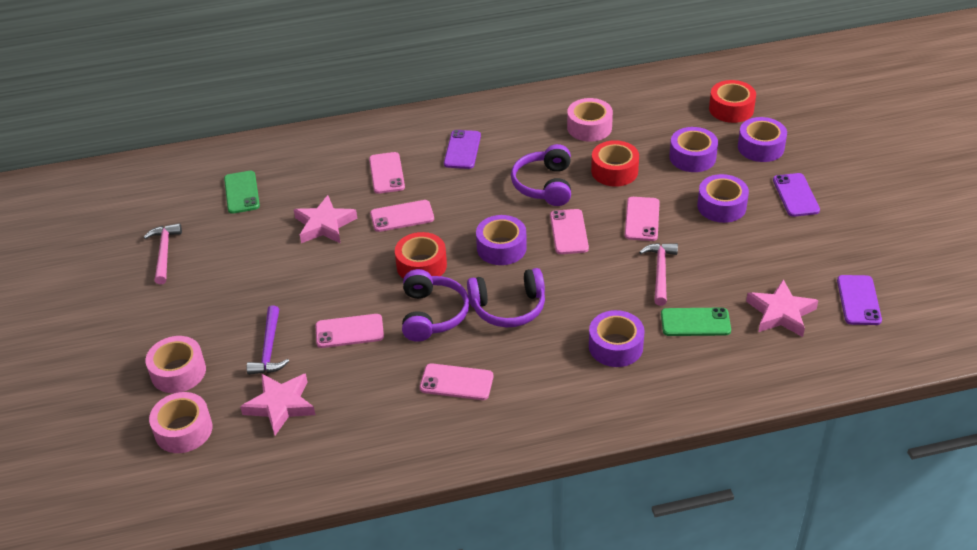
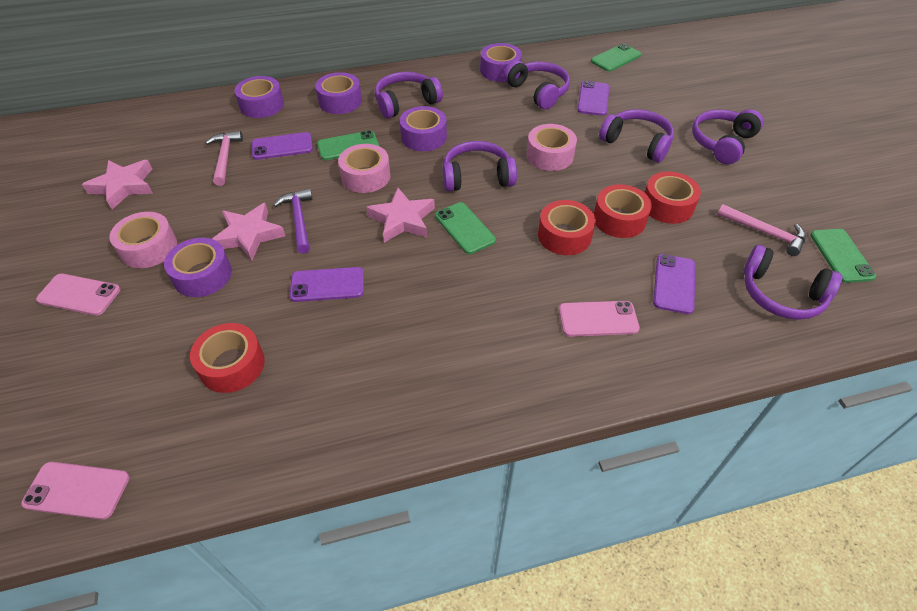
green phone: [224,171,260,214] [661,308,731,336] = 2 -> [317,130,379,160] [435,202,496,254] [591,43,641,72] [810,229,876,283] = 4
pink phone: [316,314,384,348] [369,152,405,194] [370,200,434,232] [420,363,493,400] [550,209,589,254] [625,197,660,241] = 6 -> [21,462,130,520] [36,274,120,316] [559,301,640,337] = 3
purple headphones: [402,269,470,342] [467,268,545,327] [511,144,571,206] = 3 -> [375,72,443,118] [443,141,517,191] [503,60,570,109] [599,109,674,162] [692,109,764,164] [743,245,842,320] = 6
purple phone: [444,130,481,169] [773,173,820,217] [837,275,882,325] = 3 -> [252,132,313,160] [290,267,364,302] [578,81,609,116] [653,254,695,314] = 4
red tape: [395,232,447,279] [591,140,639,187] [709,80,756,123] = 3 -> [190,323,265,393] [538,200,596,255] [594,184,652,238] [644,171,701,224] = 4

